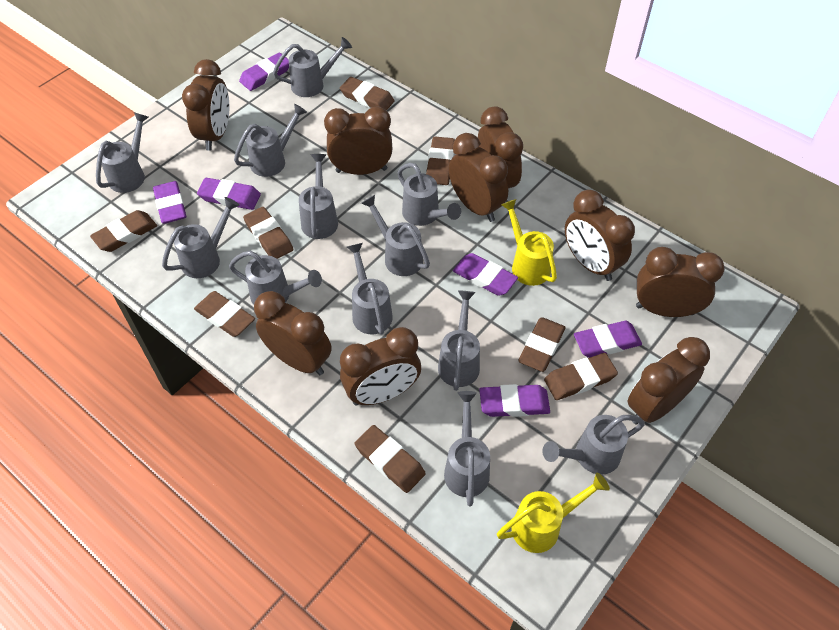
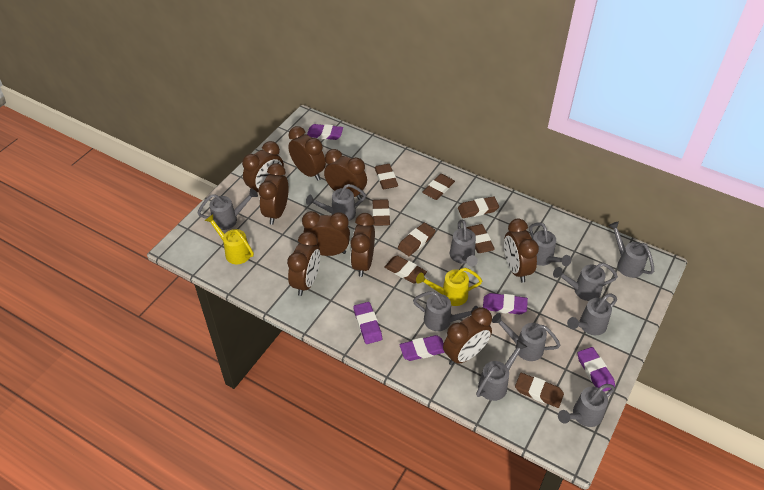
grey watering can: [96,112,149,193] [162,197,240,278] [229,251,322,305] [234,104,307,177] [273,37,352,97] [299,154,338,239] [347,243,393,335] [361,195,430,276] [397,163,461,226] [438,290,480,391] [444,391,490,506] [542,415,645,474] = 12 -> [197,188,258,230] [306,184,366,221] [413,291,479,331] [450,220,478,267] [476,340,527,401] [492,313,560,361] [529,223,571,266] [553,263,618,301] [558,384,615,427] [567,293,617,335] [608,221,654,278] = 11
purple eraser: [153,181,186,224] [197,178,261,210] [239,53,289,91] [453,253,518,296] [479,384,550,417] [574,321,642,358] = 6 -> [307,124,343,140] [353,302,382,344] [399,335,445,361] [483,293,528,315] [578,347,615,392] = 5

